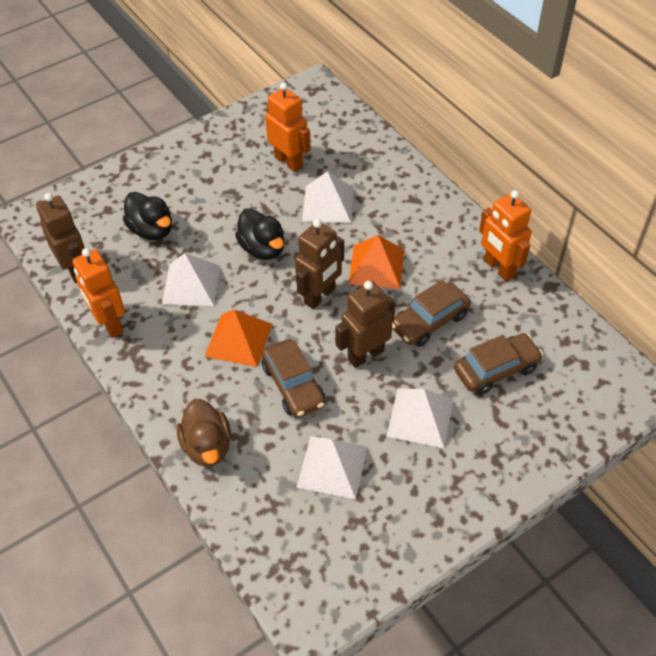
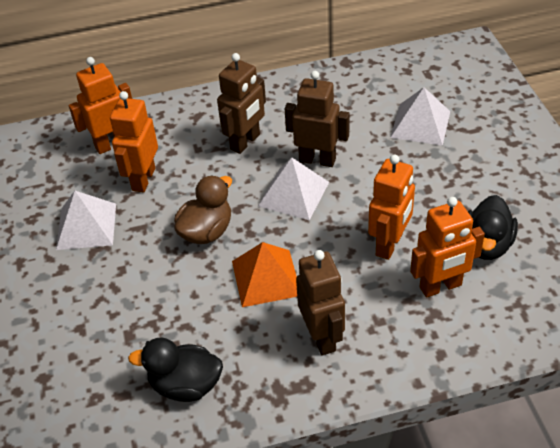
brown car: [262,339,325,418] [392,280,471,347] [454,333,543,395] = 3 -> none = 0
orange pyramid: [205,310,272,367] [349,235,404,289] = 2 -> [232,242,297,307] = 1
orange robot: [72,248,125,338] [265,82,311,172] [479,190,532,281] = 3 -> [69,57,132,154] [110,91,158,192] [368,155,415,260] [410,197,485,298] = 4
white pyramid: [162,253,220,306] [296,436,368,499] [302,171,354,223] [386,389,454,448] = 4 -> [56,191,116,250] [258,157,329,220] [390,87,450,146] = 3

